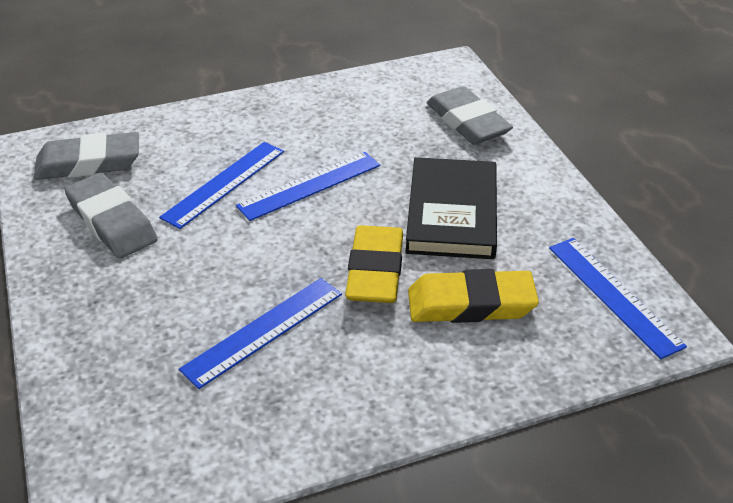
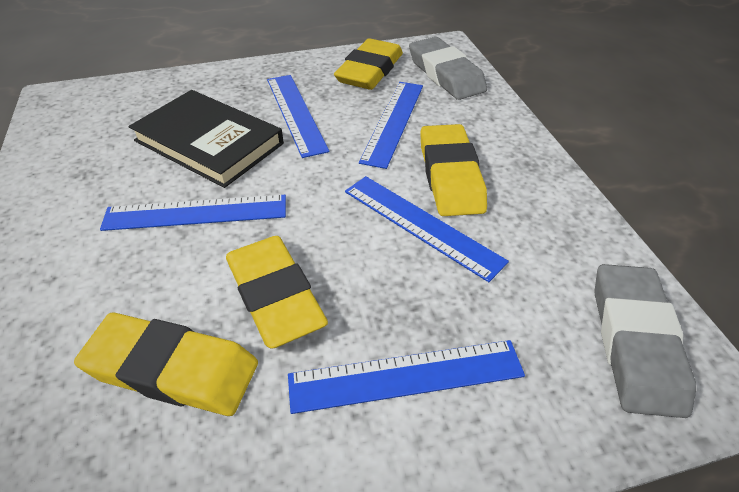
blue ruler: [159,142,284,229] [179,278,342,389] [236,152,380,221] [549,238,687,359] = 4 -> [100,195,286,231] [267,75,329,158] [288,340,525,414] [345,176,509,282] [359,82,423,169] = 5
grey eraser: [34,132,139,180] [65,173,157,259] [427,86,513,145] = 3 -> [409,37,487,100] [594,264,696,418] = 2
yellow eraser: [345,225,403,303] [408,269,539,323] = 2 -> [74,313,258,416] [226,236,328,349] [334,38,403,90] [420,124,487,216] = 4

